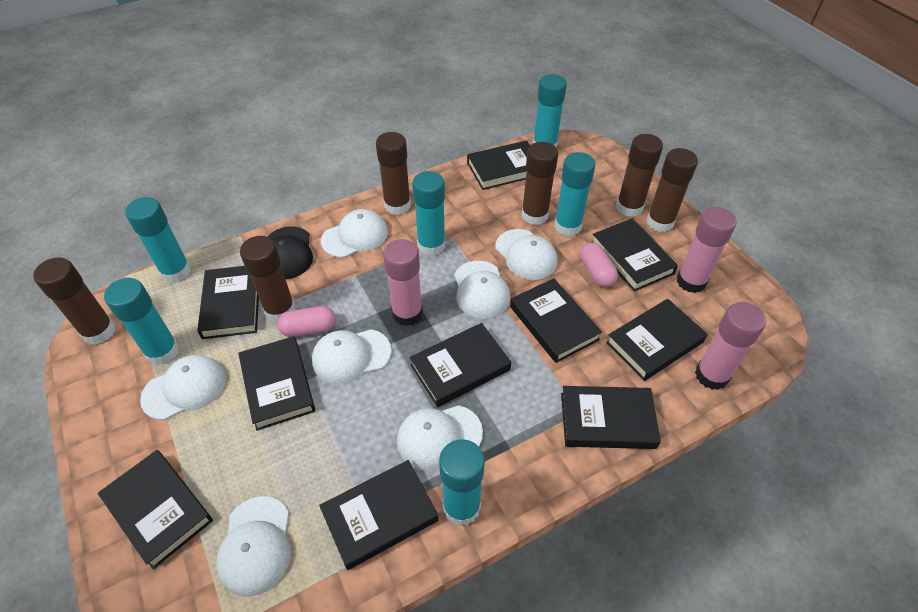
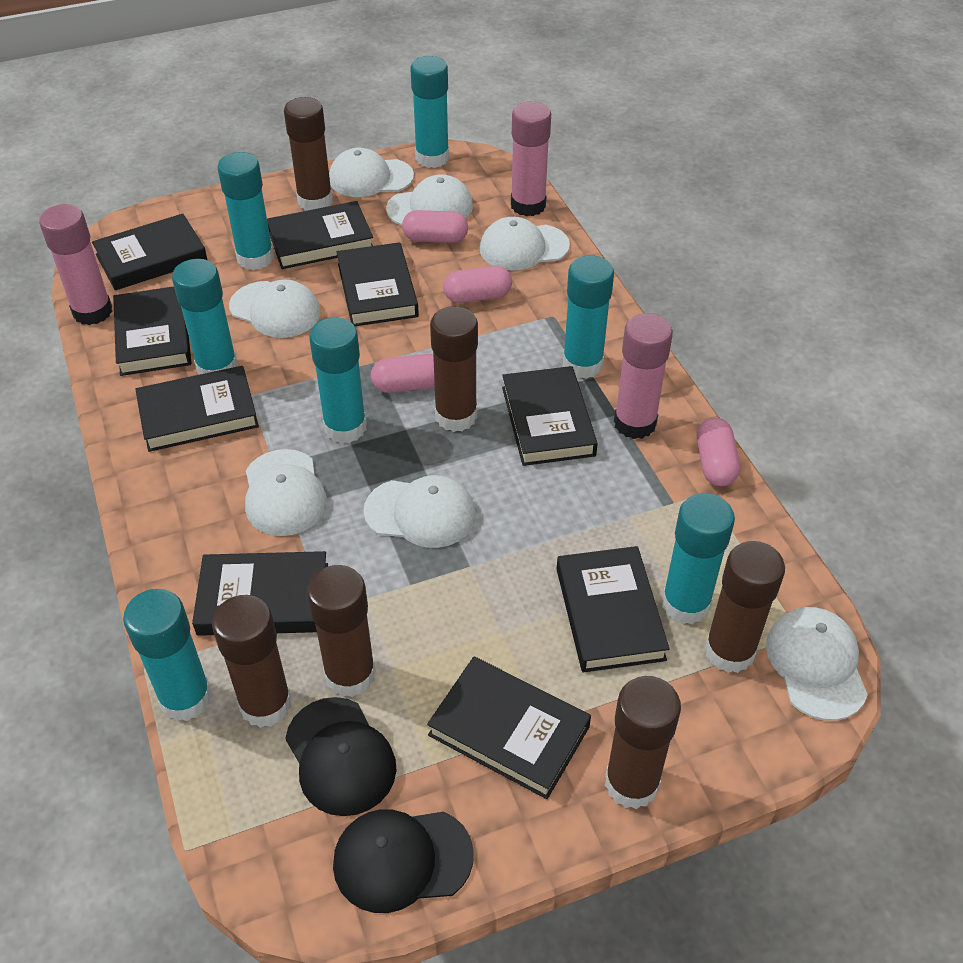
black book: [98,450,213,569] [197,266,259,339] [238,336,315,431] [319,460,438,570] [409,323,511,407] [467,141,530,190] [510,278,602,363] [561,386,661,449] [591,218,678,291] [606,299,708,381] = 10 -> [92,214,207,290] [113,287,191,376] [135,366,259,452] [192,551,328,636] [267,201,373,269] [337,242,419,326] [427,657,591,799] [502,366,598,466] [557,546,670,672] = 9
black cap: [267,227,313,279] = 1 -> [285,697,397,816] [333,809,474,913] = 2
pink capsule: [278,306,336,337] [580,243,618,287] = 2 -> [371,354,435,393] [402,210,468,243] [443,266,512,303] [697,418,740,486] = 4
turquoise glue stick: [104,278,179,365] [125,197,191,283] [412,171,445,256] [439,439,485,526] [533,74,567,148] [554,152,596,236] = 6 -> [123,589,212,721] [172,259,238,375] [217,152,274,270] [309,317,367,444] [410,56,449,168] [563,255,614,379] [662,493,735,624] = 7

